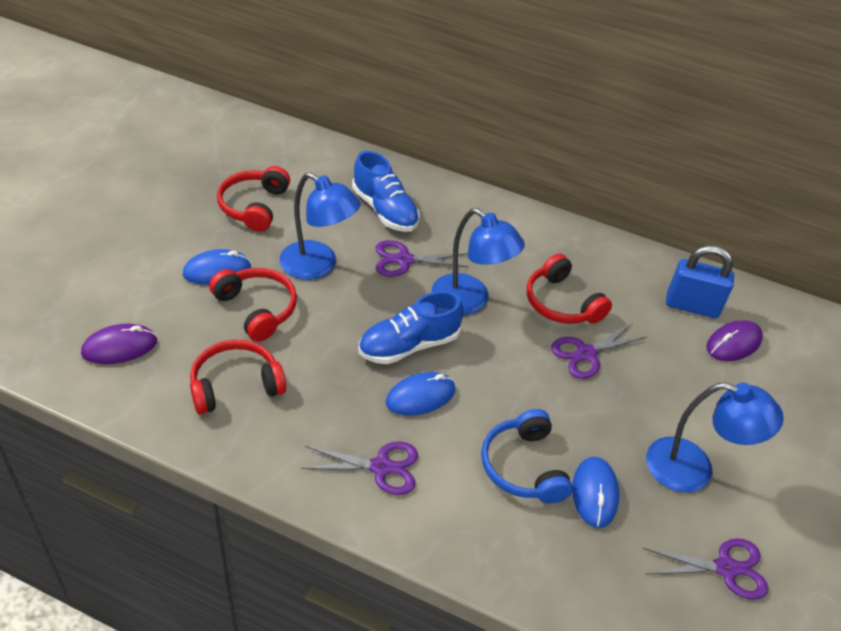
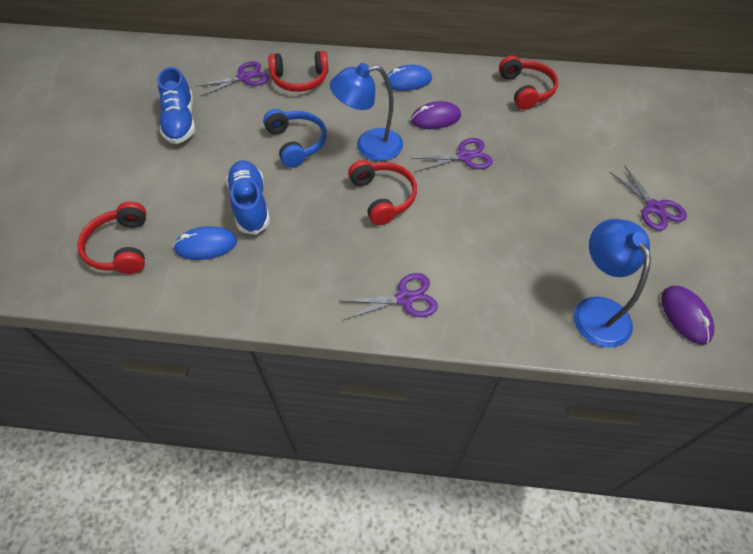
blue lamp: [280,172,361,280] [431,208,525,315] [646,382,784,493] = 3 -> [330,63,403,161] [574,219,651,348] = 2
blue mouse: [183,249,251,285] [386,372,455,416] [572,457,619,528] = 3 -> [173,226,237,260] [384,65,432,91] = 2
blue padlock: [666,245,734,318] = 1 -> none = 0

